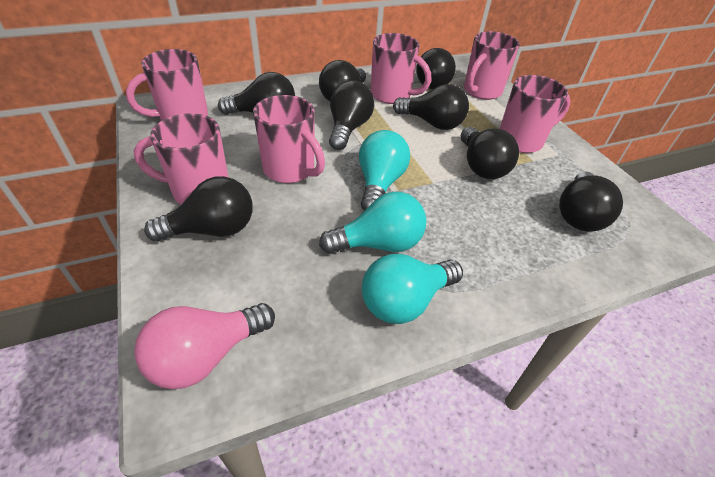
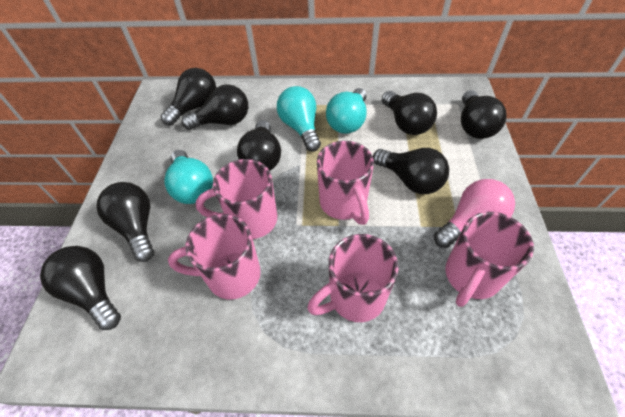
pink mug: [126,49,208,121] [134,113,229,204] [253,95,325,183] [371,33,431,104] [464,31,520,100] [500,75,570,153] = 6 -> [168,214,261,299] [196,159,277,239] [307,234,399,322] [317,141,374,225] [445,212,534,307] = 5

